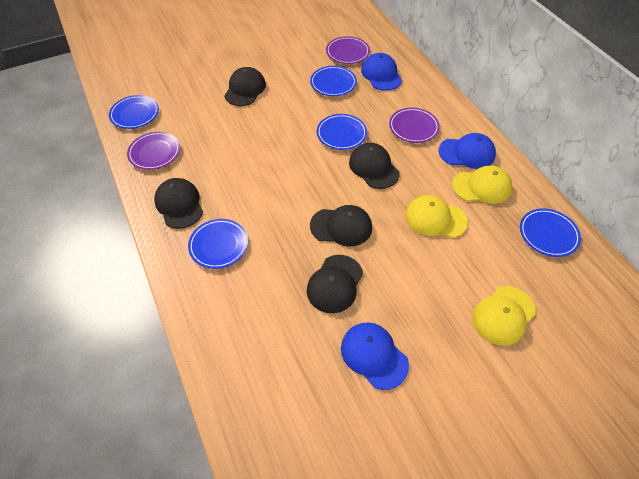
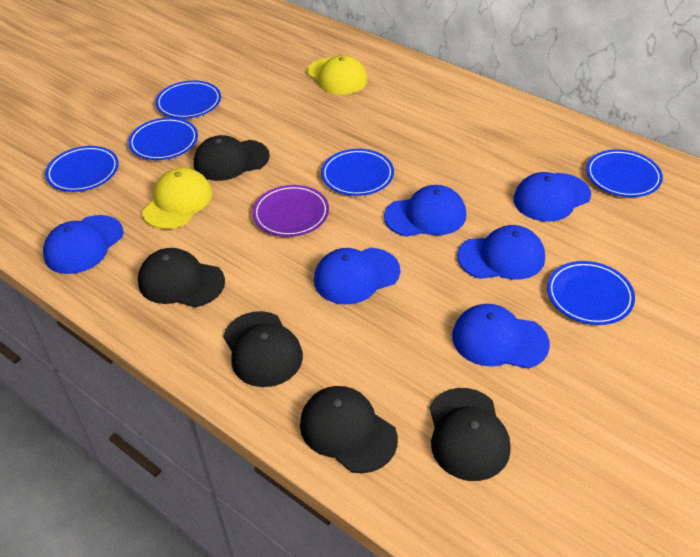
blue cap: [341,322,409,390] [361,53,402,91] [439,133,496,169] = 3 -> [43,215,124,274] [314,248,400,304] [384,185,466,237] [452,304,550,369] [457,225,545,280] [514,172,591,222] = 6
blue plate: [109,95,159,129] [188,219,248,269] [310,66,357,96] [317,114,367,150] [520,209,581,257] = 5 -> [45,146,119,192] [128,118,198,160] [156,80,221,119] [321,149,394,196] [547,261,635,325] [586,149,663,197] = 6
purple plate: [127,132,180,170] [326,36,370,64] [389,108,440,143] = 3 -> [253,185,329,237] = 1
yellow cap: [405,195,468,238] [452,165,513,204] [473,286,536,346] = 3 -> [142,168,213,229] [307,55,368,95] = 2

